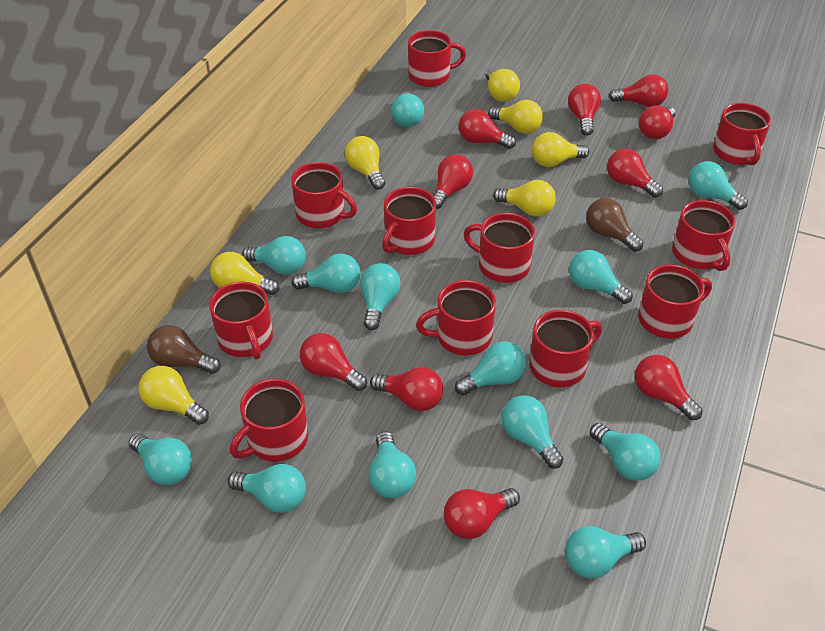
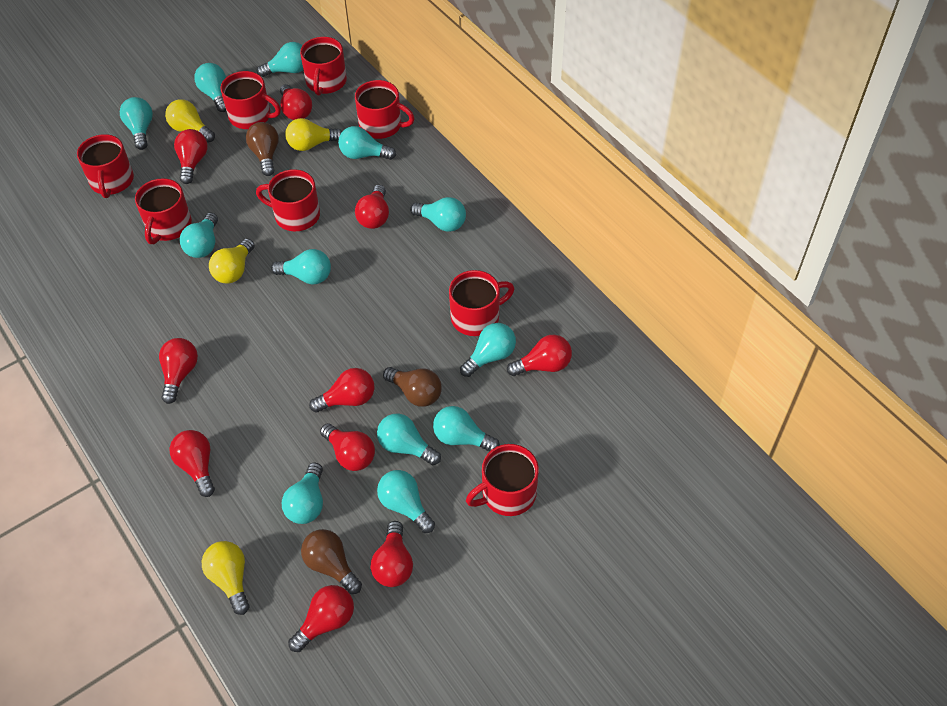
brown light bulb: [147,325,220,374] [586,198,643,252] = 2 -> [246,122,279,176] [301,529,362,594] [383,367,442,407] = 3
red mug: [209,282,273,360] [230,379,308,462] [291,162,357,228] [382,187,436,255] [408,30,466,87] [416,280,496,355] [463,213,535,283] [529,310,602,387] [638,264,712,339] [672,200,735,271] [713,103,771,165] = 11 -> [77,134,134,198] [135,178,192,244] [220,71,281,129] [256,169,320,231] [300,37,347,96] [355,80,415,139] [449,270,515,336] [466,444,539,516] = 8
turquoise light bulb: [129,433,192,485] [228,464,306,513] [242,236,306,275] [291,253,361,293] [361,263,400,330] [369,431,416,498] [391,92,424,127] [455,341,526,395] [502,396,564,469] [565,526,646,579] [569,250,633,304] [590,423,661,481] [689,161,748,210] = 13 -> [120,97,153,150] [180,213,218,258] [194,63,226,112] [257,42,303,77] [271,249,331,285] [282,463,323,524] [338,126,396,160] [377,414,441,465] [377,470,435,533] [410,197,466,232] [433,406,500,451] [460,323,516,377] = 12
yellow light bulb: [139,366,209,425] [210,252,279,295] [345,136,385,190] [486,68,520,102] [488,100,543,134] [493,180,556,217] [532,132,589,167] = 7 -> [165,99,215,143] [202,541,249,615] [209,238,255,283] [285,118,342,151] = 4

